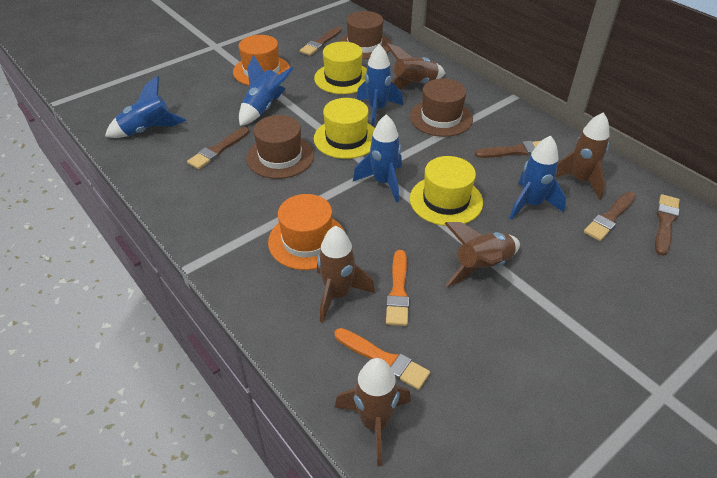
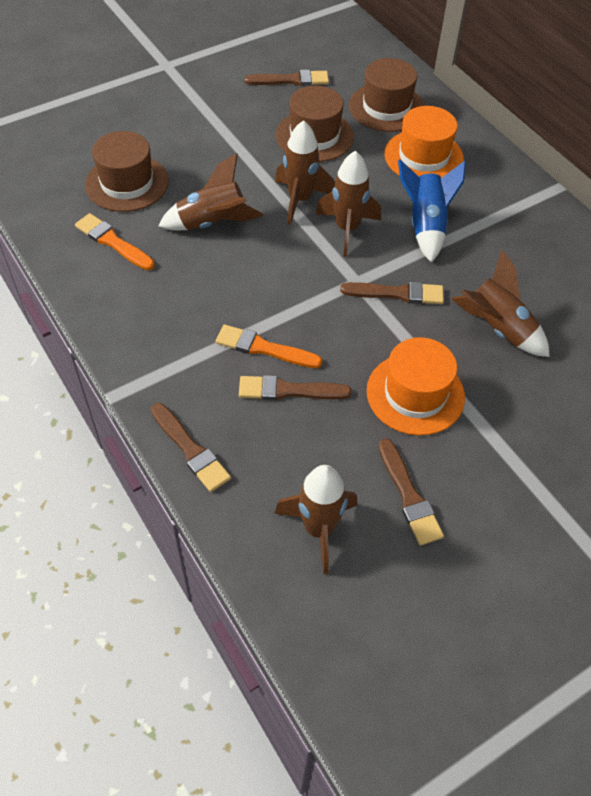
blue rocket: [105,76,186,138] [239,55,294,126] [353,114,402,202] [357,44,403,125] [510,136,566,220] = 5 -> [398,159,466,263] = 1
yellow hat: [314,42,367,94] [314,98,375,159] [410,156,483,226] = 3 -> none = 0

